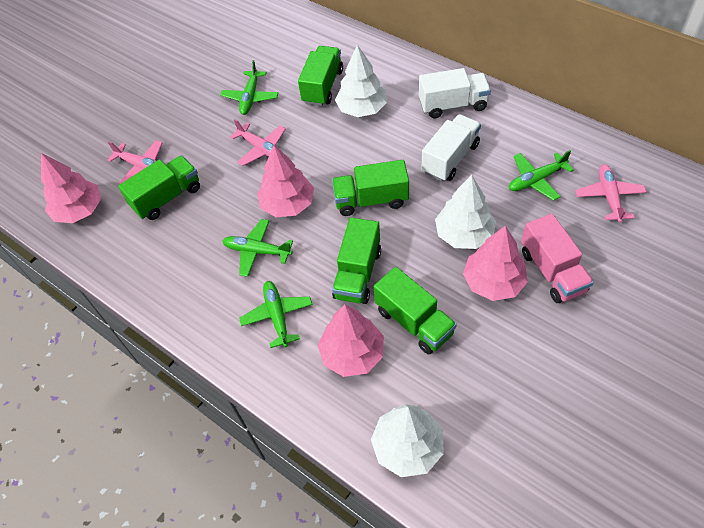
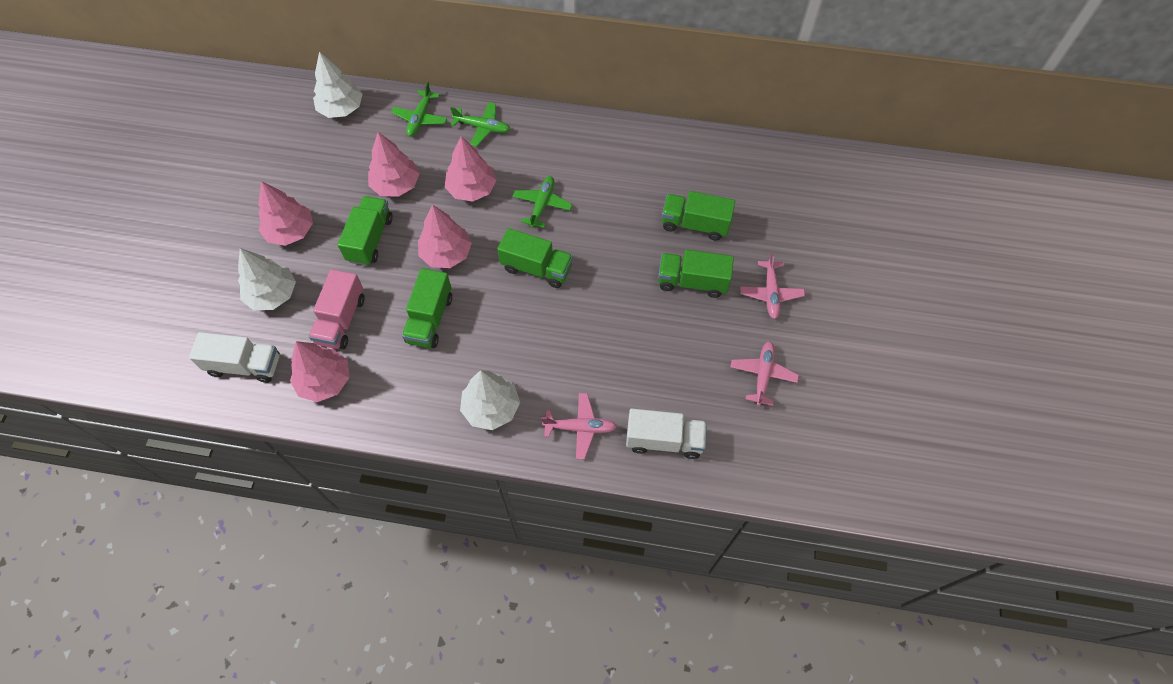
green plane: [220,60,278,115] [223,219,293,277] [239,281,313,348] [509,150,574,201] = 4 -> [391,82,447,136] [450,102,510,147] [512,176,572,228] = 3
pink tree: [41,153,101,223] [257,145,314,217] [318,304,384,377] [463,226,528,301] = 4 -> [258,181,313,246] [290,341,350,402] [368,132,420,197] [418,205,472,268] [445,136,497,202] = 5

